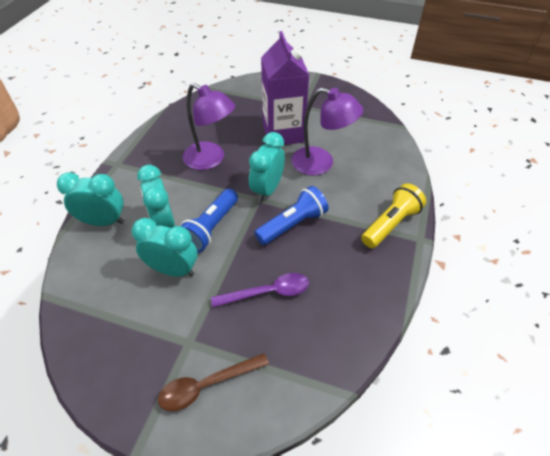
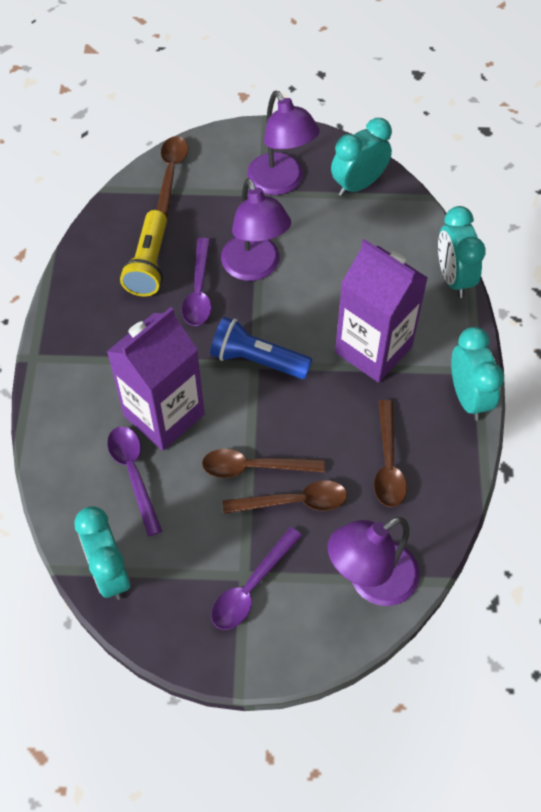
blue flashlight: [181,188,238,252] [254,186,329,245] = 2 -> [210,317,312,379] = 1
brown spoon: [158,353,269,411] = 1 -> [157,136,188,218] [202,449,325,478] [223,480,347,514] [374,400,407,507] = 4
purple carton: [261,31,309,145] = 1 -> [107,307,205,451] [335,239,428,383] = 2
purple lamp: [183,83,235,170] [291,88,363,175] = 2 -> [221,178,291,281] [247,91,320,195] [328,517,420,606] = 3
purple spoon: [211,273,309,307] = 1 -> [107,426,162,536] [182,238,211,326] [211,527,302,630] = 3

